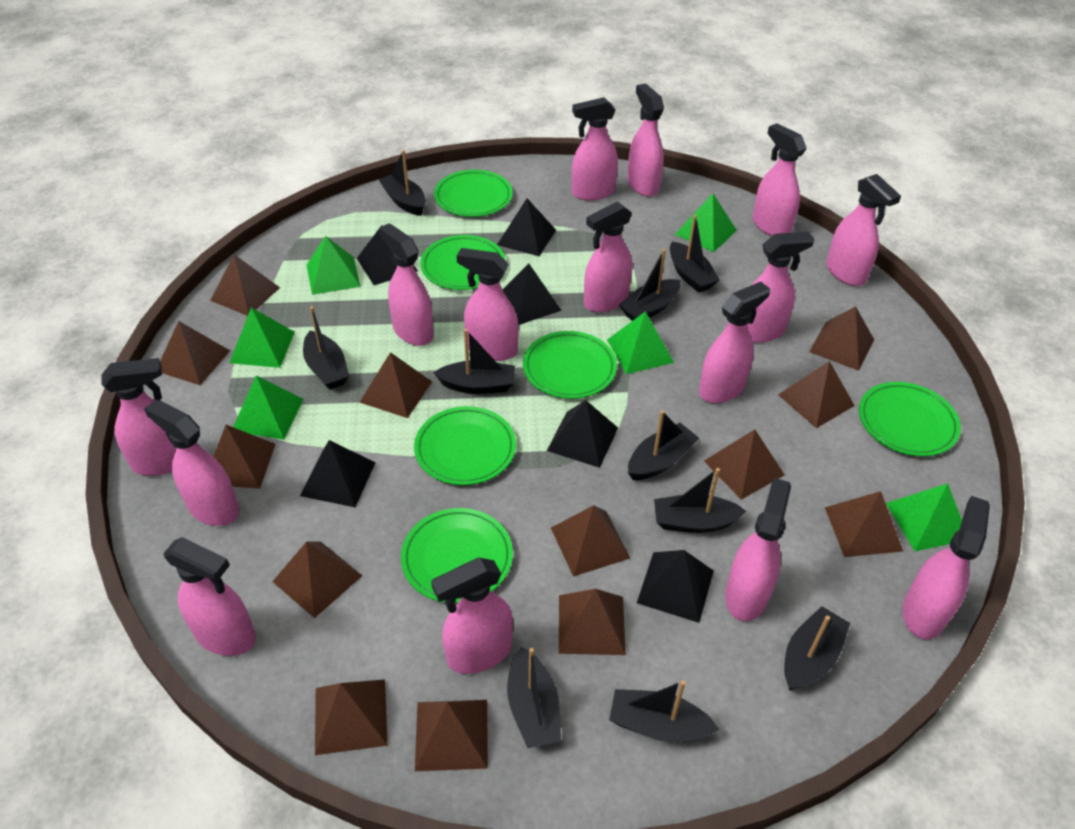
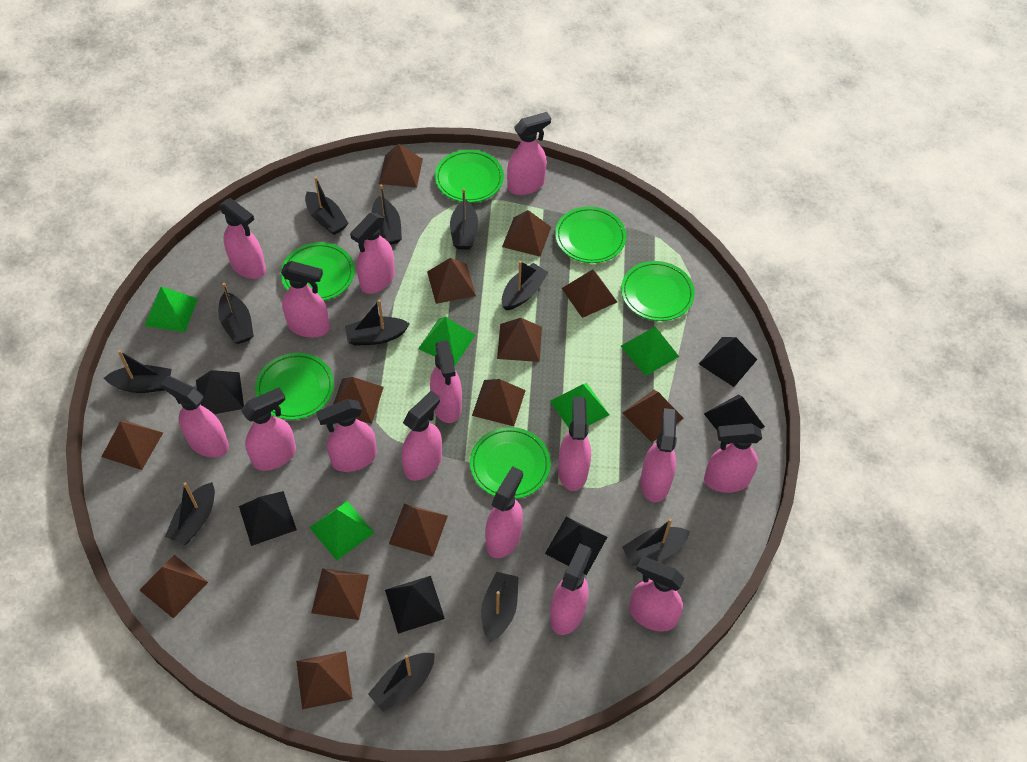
black boat: [303,306,349,390] [379,150,426,216] [433,329,515,394] [507,647,561,748] [609,680,719,742] [619,249,681,321] [628,410,699,480] [654,468,747,533] [670,215,720,293] [784,606,850,691] = 10 -> [104,350,172,393] [165,482,215,545] [218,283,254,344] [305,176,349,235] [345,300,410,346] [368,653,435,712] [371,185,402,245] [450,189,478,249] [481,572,519,642] [502,261,549,311] [622,518,690,566] = 11
green pyramid: [229,307,295,368] [233,376,304,440] [307,236,361,295] [607,311,674,374] [675,194,737,252] [886,483,962,551] = 6 -> [145,286,198,332] [309,501,375,561] [418,317,475,366] [550,383,609,428] [621,327,679,376] = 5

